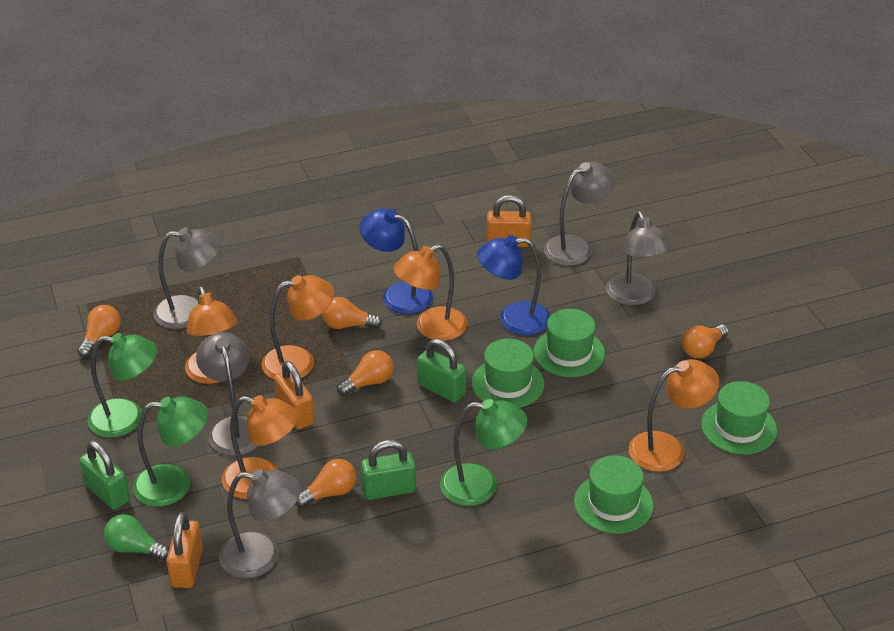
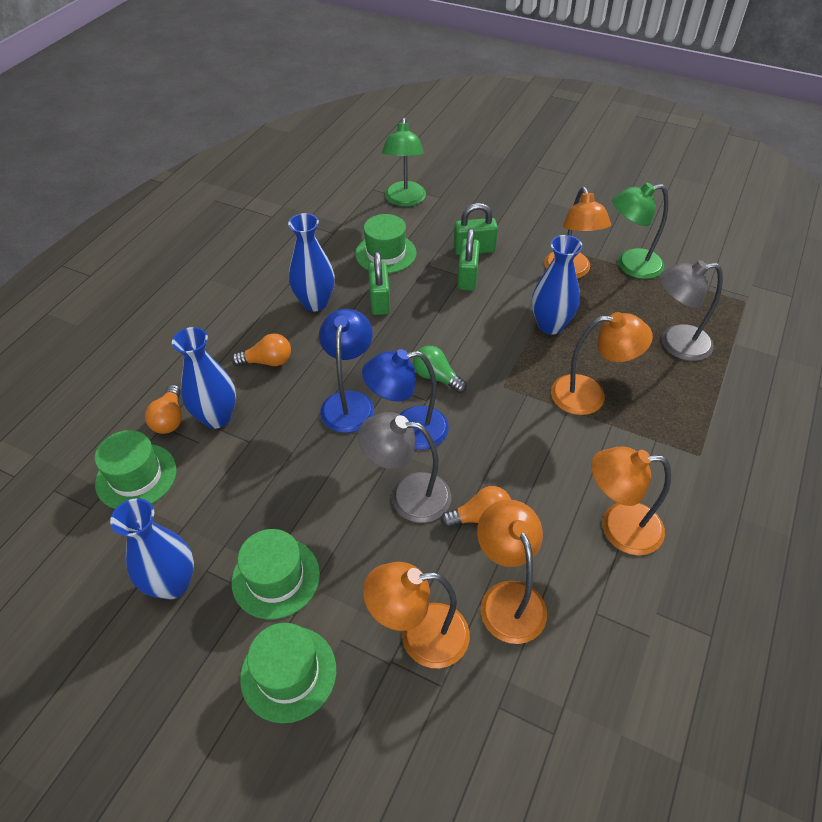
blue vase: none = 0 -> [110,498,194,599] [172,327,236,429] [288,213,335,311] [532,235,583,335] = 4
green lamp: [87,333,158,438] [133,396,208,507] [440,399,528,506] = 3 -> [382,118,426,207] [612,183,669,279] = 2
grey lamp: [153,227,221,329] [196,332,258,456] [219,469,301,578] [544,162,615,266] [606,211,672,306] = 5 -> [358,412,451,523] [659,260,723,361] = 2
orange light bulb: [77,305,121,357] [295,459,357,508] [322,297,382,329] [337,350,394,396] [682,325,729,358] = 5 -> [145,384,182,434] [232,333,291,366] [441,486,511,528] = 3
orange padlock: [166,512,203,588] [274,361,315,429] [486,195,532,247] = 3 -> none = 0

